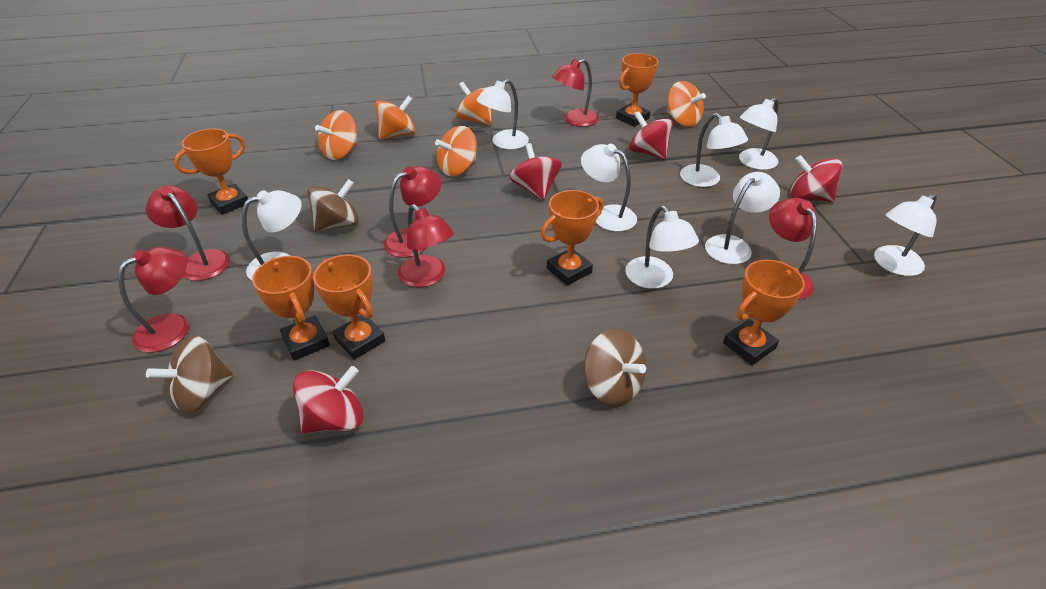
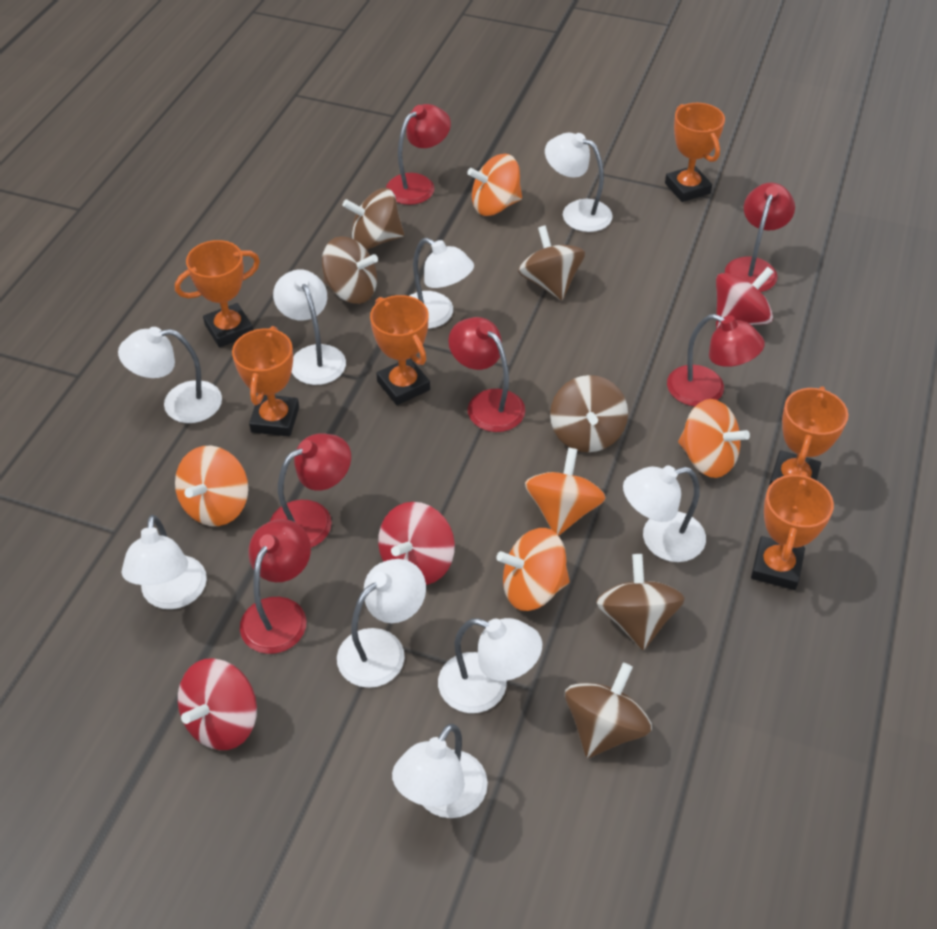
brown spinning top: [146,335,233,413] [307,179,359,232] [584,329,646,406] = 3 -> [322,236,378,304] [343,188,404,250] [518,225,585,300] [550,375,628,452] [565,663,652,758] [596,554,685,650] = 6
red spinning top: [293,366,363,433] [510,143,562,200] [629,111,673,159] [790,155,842,202] = 4 -> [178,658,257,750] [378,502,455,585] [716,267,773,329] = 3
white lamp: [242,190,302,280] [476,79,529,150] [581,144,637,232] [625,206,699,289] [680,113,748,187] [705,172,780,264] [739,97,778,170] [874,194,937,276] = 8 -> [118,327,222,423] [121,515,207,609] [273,269,346,385] [337,559,426,688] [392,724,488,818] [410,238,474,329] [438,618,542,713] [545,133,613,232] [623,465,706,562] = 9

